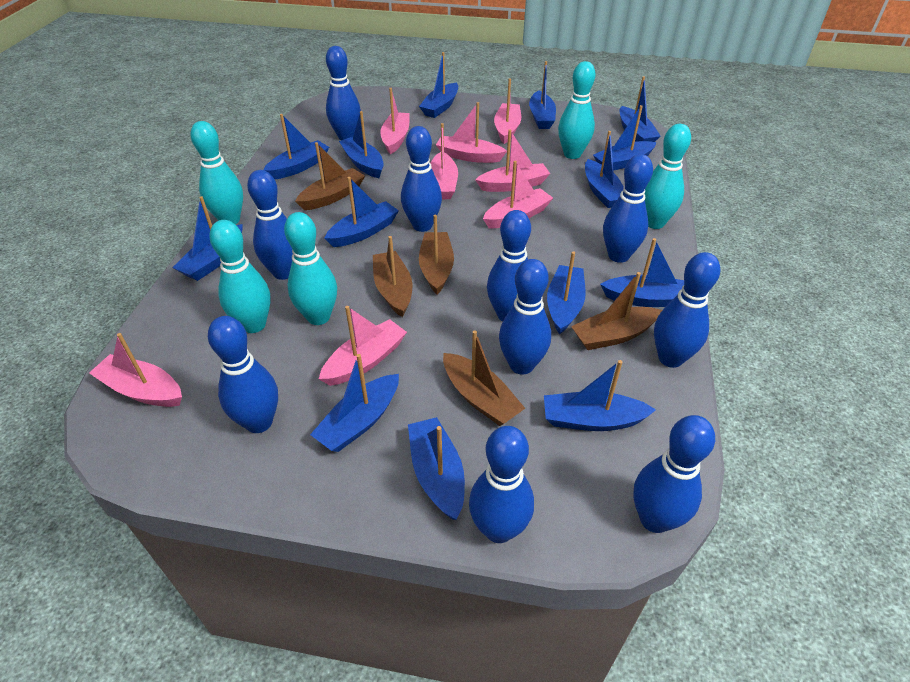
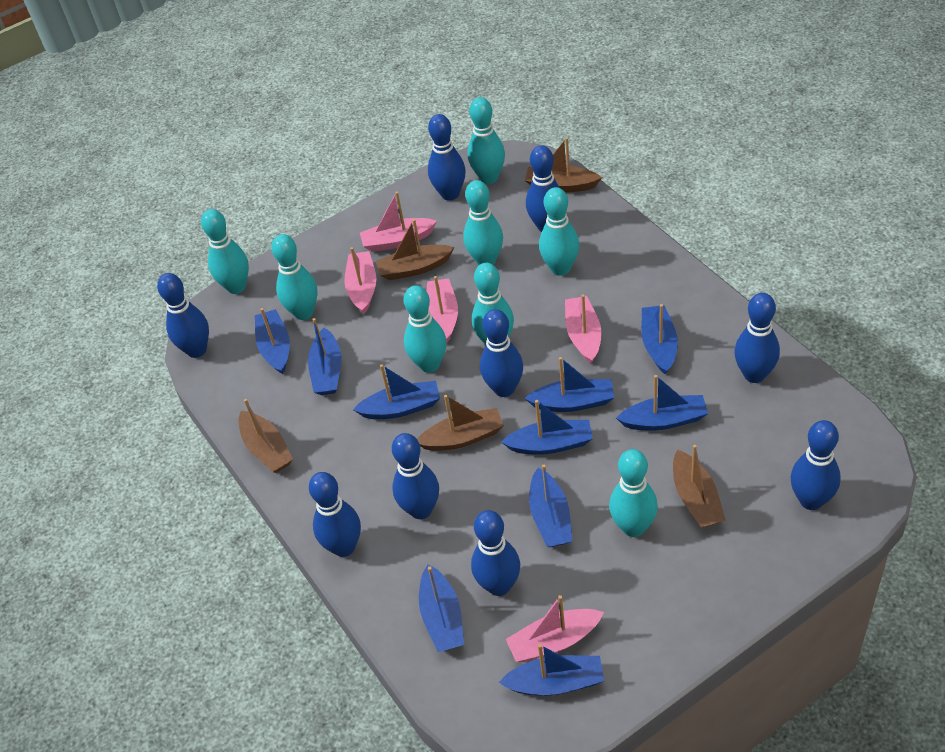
blue boat: [172,196,243,281] [264,114,329,179] [310,354,399,452] [324,177,399,247] [339,111,384,178] [408,417,465,520] [419,52,458,118] [529,61,556,129] [544,360,656,431] [547,251,586,334] [585,131,624,208] [593,105,657,171] [600,238,684,307] [620,76,661,142] = 14 -> [255,308,290,374] [308,318,341,395] [353,364,440,419] [419,564,464,652] [498,644,604,696] [501,400,593,455] [524,357,614,412] [529,464,572,547] [616,375,708,431] [641,304,678,375] = 10
blue bowling pin: [208,316,278,433] [247,170,293,280] [326,46,361,140] [401,126,442,232] [469,426,534,543] [487,210,531,321] [499,259,551,375] [603,154,653,263] [633,415,715,533] [654,252,720,368] = 10 -> [157,273,209,358] [309,472,361,557] [392,433,439,519] [428,114,466,201] [471,510,520,596] [480,309,523,397] [526,145,560,232] [734,293,780,383] [791,420,841,510] = 9
pink boat: [89,333,182,407] [319,306,407,386] [380,88,410,154] [430,123,458,199] [436,102,507,163] [475,129,550,192] [483,161,553,228] [494,78,521,144] = 8 -> [345,247,376,314] [360,192,437,252] [426,276,458,344] [506,595,604,662] [565,294,602,363] = 5
turquoise bowling pin: [191,121,243,224] [209,220,271,333] [284,212,337,325] [558,61,596,159] [644,124,691,229] = 5 -> [201,209,249,294] [271,234,317,320] [403,285,447,373] [463,180,503,265] [468,97,505,184] [472,263,514,345] [539,187,579,276] [609,449,658,537] = 8

